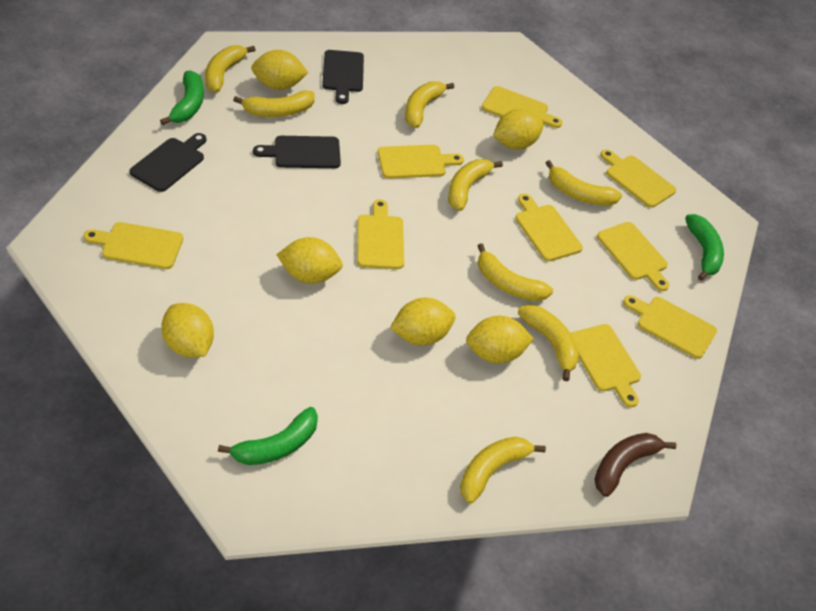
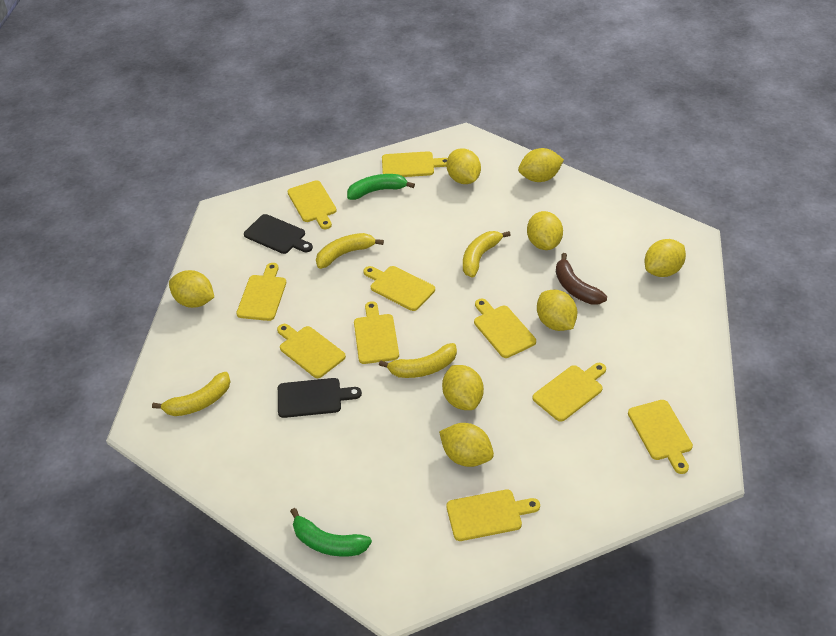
black cutting board: [130,133,206,192] [253,136,341,168] [322,50,364,104] = 3 -> [244,214,313,254] [278,378,362,418] = 2
green banana: [160,70,204,125] [218,407,318,465] [685,214,724,281] = 3 -> [290,508,372,557] [347,174,415,200] = 2
yellow banana: [205,45,256,92] [233,90,315,117] [405,81,454,128] [448,159,503,211] [460,437,546,504] [478,243,553,301] [518,305,579,381] [546,160,622,206] = 8 -> [152,372,231,416] [316,233,384,269] [379,343,457,378] [463,231,510,278] = 4
yellow cutting board: [83,222,183,269] [357,199,404,269] [378,145,464,179] [482,86,562,128] [515,193,583,261] [571,324,641,408] [597,222,670,291] [600,149,676,208] [623,295,717,359] = 9 -> [236,263,286,321] [277,324,346,378] [287,180,337,229] [354,301,399,364] [363,266,435,311] [382,151,448,177] [446,489,540,541] [474,299,536,358] [532,363,606,422] [628,400,693,474] = 10
yellow lemon: [161,303,214,357] [251,50,309,90] [276,237,343,284] [390,298,455,346] [466,316,534,364] [493,109,544,149] = 6 -> [169,270,214,308] [439,423,494,467] [442,365,484,410] [447,148,481,184] [518,148,564,182] [527,211,563,250] [537,290,577,331] [645,239,686,277] = 8

